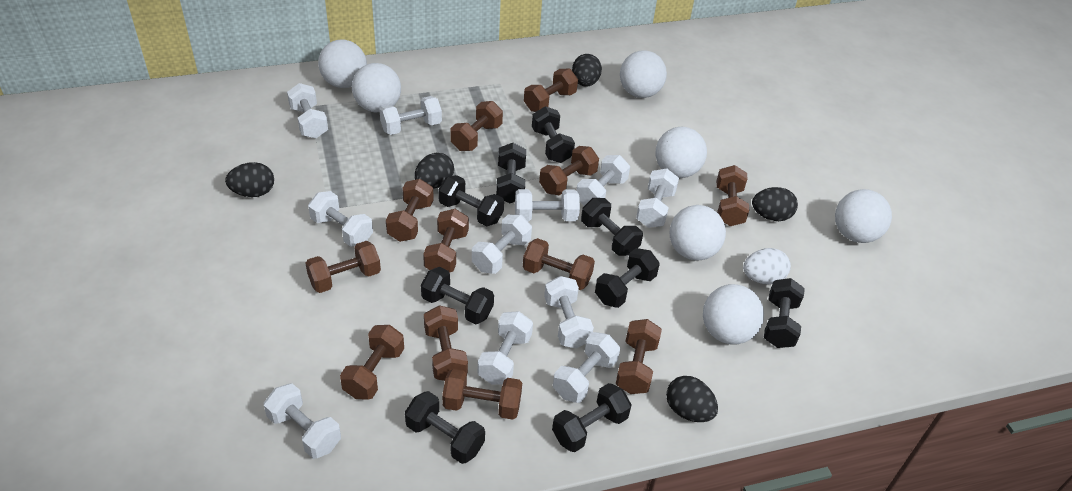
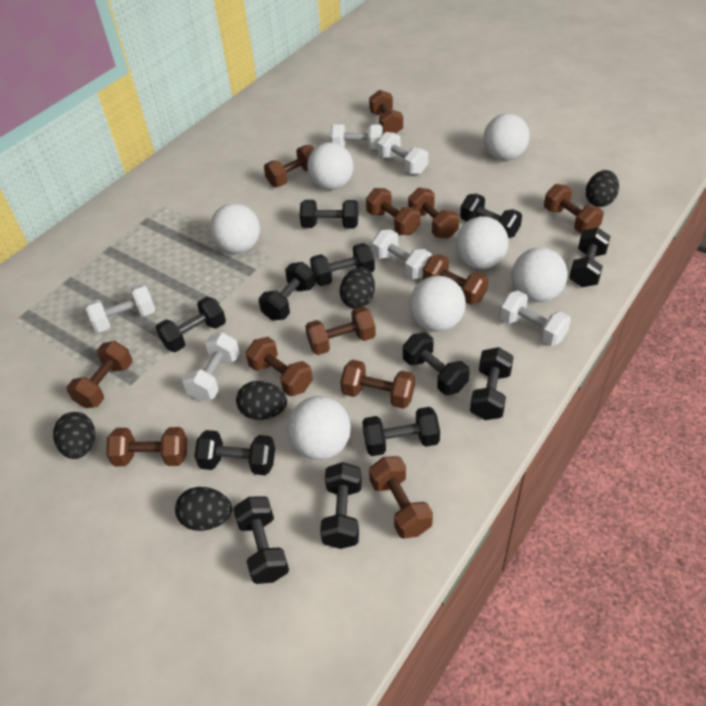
black dumbbell: [405,391,485,464] [421,267,494,324] [438,175,504,227] [496,143,526,203] [532,106,575,163] [552,383,632,452] [581,198,643,256] [595,248,660,308] [764,278,805,348] = 9 -> [156,297,226,352] [194,430,275,475] [233,496,289,584] [259,262,315,320] [300,200,358,228] [310,243,375,286] [320,462,362,549] [362,407,440,456] [403,332,470,395] [460,194,522,238] [470,347,514,420] [569,227,611,287] = 12
white dumbbell: [264,383,341,459] [287,83,328,138] [308,191,373,247] [379,96,442,135] [472,214,532,274] [478,311,533,385] [515,189,580,221] [544,276,594,349] [553,332,620,403] [576,155,630,206] [636,169,679,228] = 11 -> [85,284,156,332] [182,332,240,401] [330,124,383,149] [372,229,432,279] [377,132,428,174] [499,290,571,346] = 6
white egg: [743,248,791,284] = 1 -> none = 0

